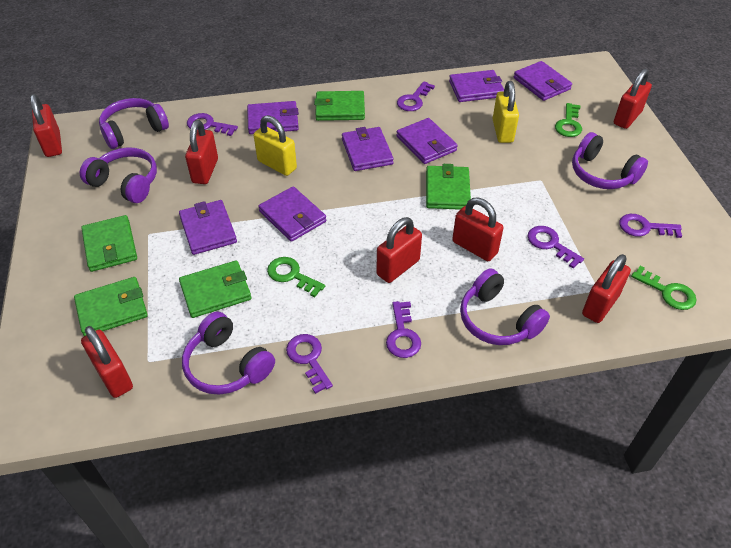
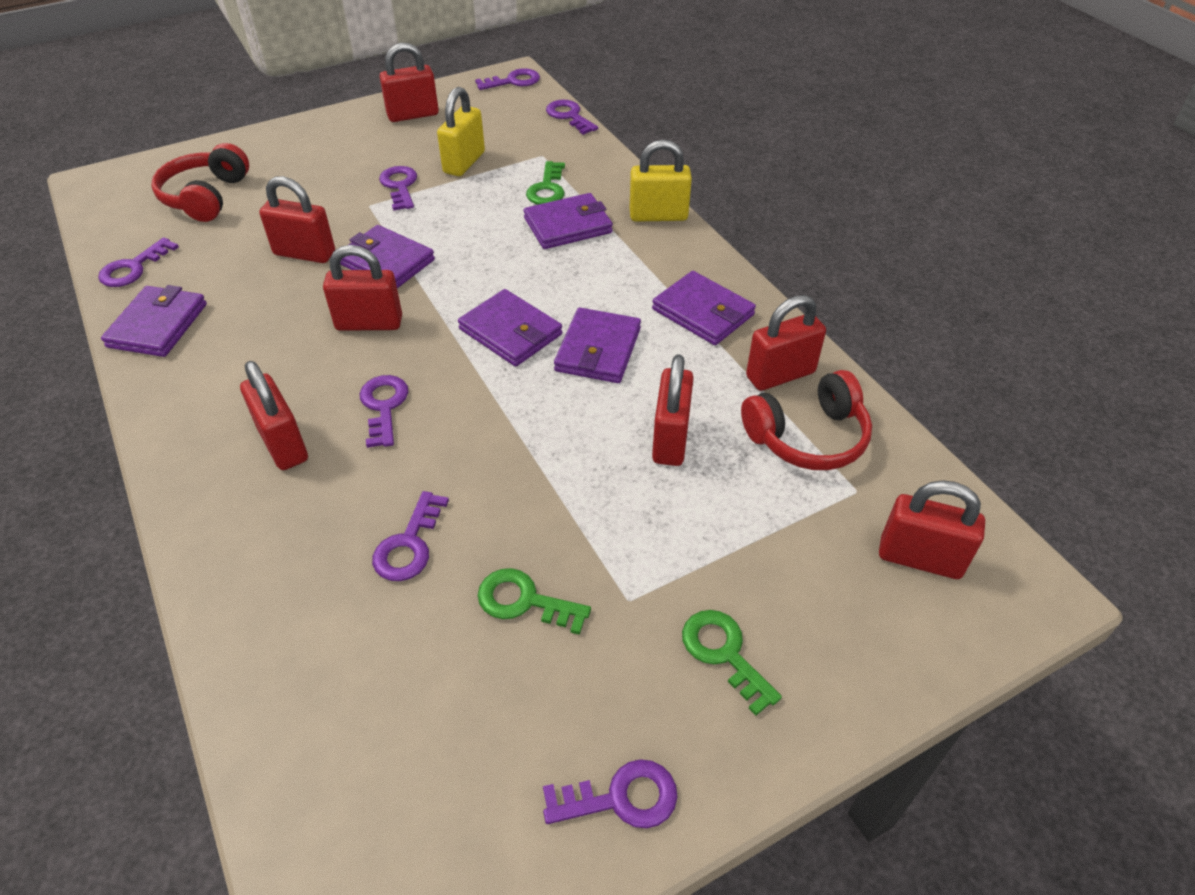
green wallet: [74,277,148,336] [81,215,137,272] [179,260,252,318] [314,91,365,121] [426,164,471,210] = 5 -> none = 0
purple headphones: [80,147,157,203] [99,98,169,149] [182,312,275,395] [460,268,550,345] [572,132,648,189] = 5 -> none = 0
purple key: [187,113,238,136] [286,334,333,394] [386,301,421,358] [397,81,435,111] [528,226,584,268] [619,214,682,238] = 6 -> [98,237,179,287] [360,375,408,448] [372,491,449,581] [379,166,417,211] [475,68,540,90] [543,759,678,829] [546,100,598,135] = 7
purple wallet: [179,200,237,255] [247,101,299,134] [258,186,326,242] [342,127,394,171] [396,118,458,164] [449,70,504,102] [513,61,572,101] = 7 -> [101,285,207,357] [340,225,435,288] [458,289,562,366] [524,193,613,249] [554,308,641,383] [652,271,756,345] = 6
red headphones: none = 0 -> [151,143,249,222] [741,370,872,470] = 2

